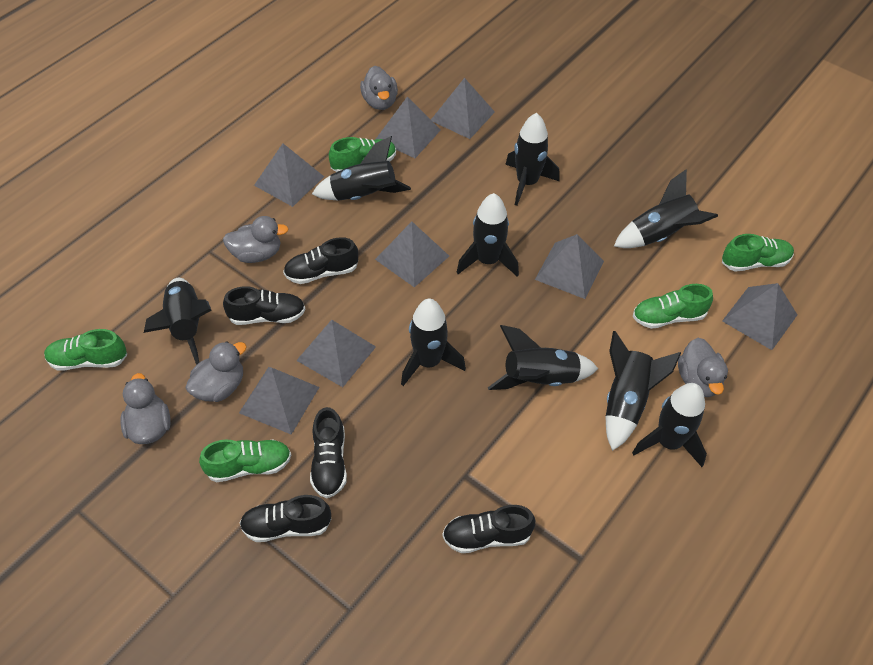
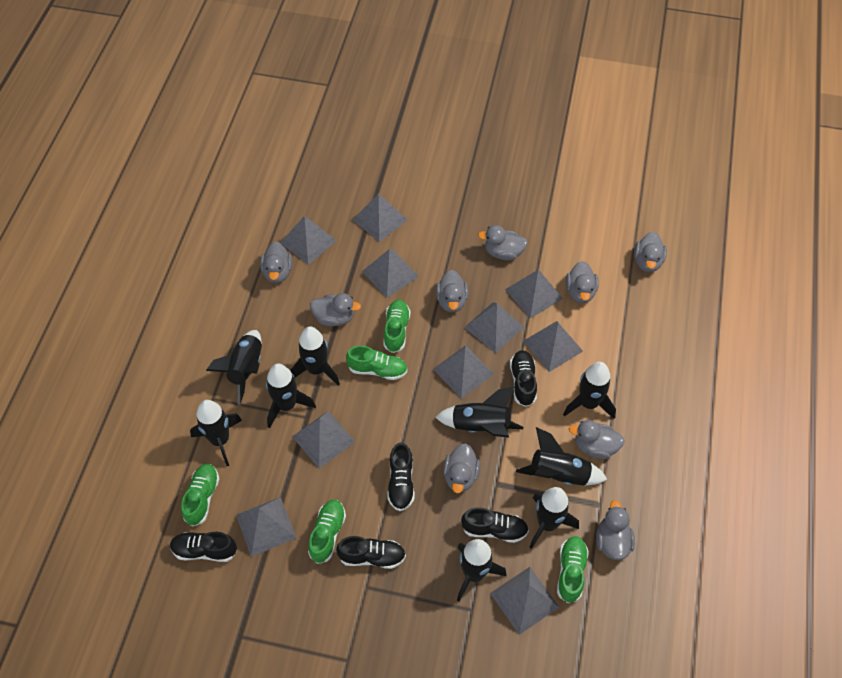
grey duck: [120,373,171,444] [185,341,247,402] [223,216,288,263] [360,66,398,110] [678,338,728,397] = 5 -> [260,242,293,283] [310,293,361,326] [436,270,468,313] [443,443,480,493] [478,225,528,260] [566,261,599,303] [569,420,624,459] [596,500,635,560] [634,232,667,272] = 9
grey pyramid: [239,367,319,434] [254,143,324,207] [296,320,376,387] [375,222,449,287] [376,97,441,158] [431,78,495,139] [535,234,604,299] [722,283,797,350] = 8 -> [236,497,296,557] [280,216,337,265] [292,411,355,469] [352,194,408,242] [362,249,419,298] [433,345,494,399] [464,302,524,353] [490,567,559,635] [505,269,563,318] [523,321,583,372] = 10

